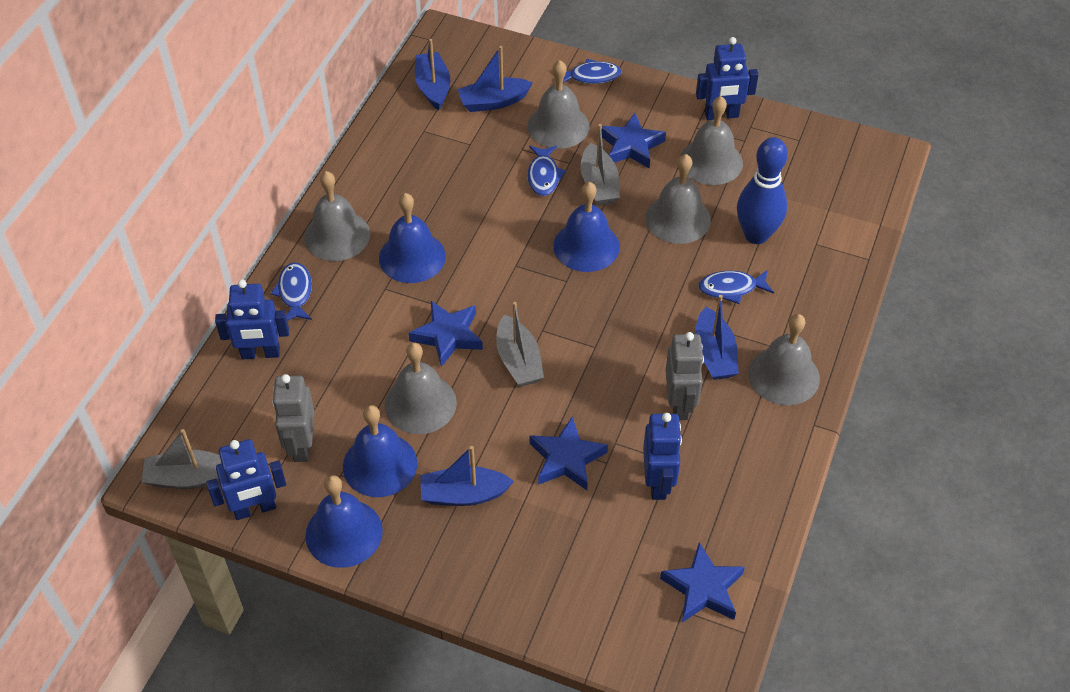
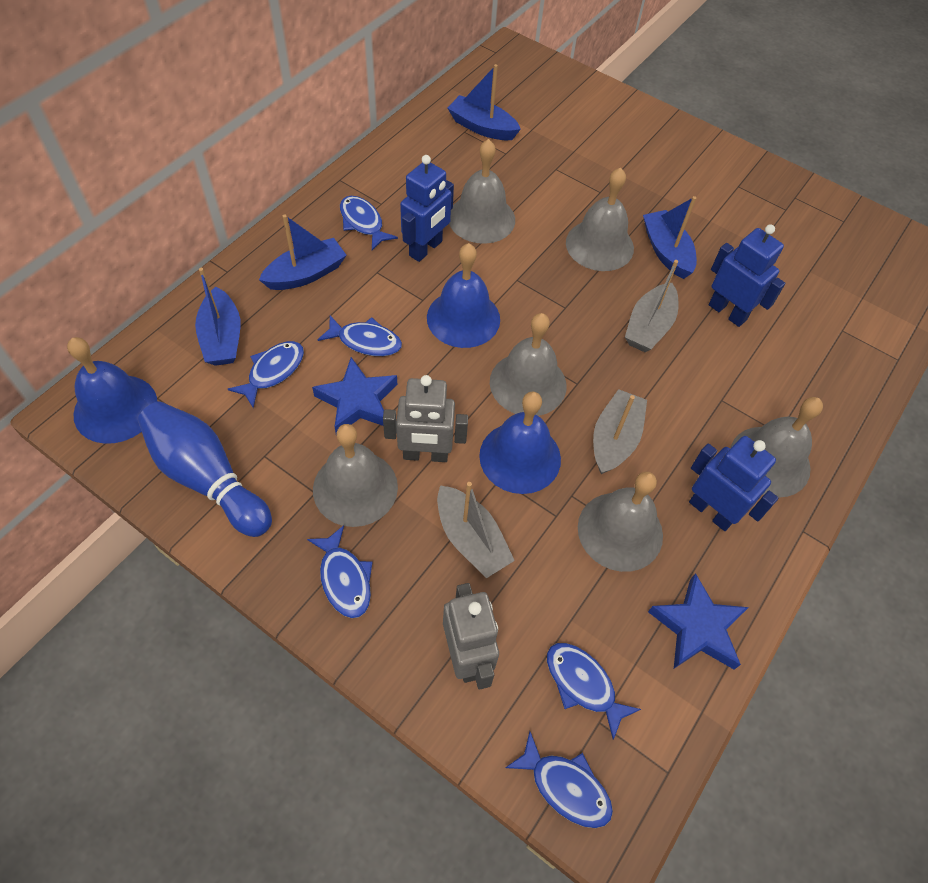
blue bell: [305,475,383,568] [343,405,417,497] [379,193,446,283] [553,182,620,272] = 4 -> [67,337,157,444] [427,243,500,348] [479,391,561,494] = 3
blue fish: [271,262,312,321] [527,146,566,196] [563,59,622,84] [699,270,774,304] = 4 -> [228,341,304,408] [307,525,372,618] [318,316,402,356] [340,196,398,250] [505,731,613,828] [547,643,641,740] = 6
blue robot: [206,439,286,520] [215,279,289,359] [643,413,682,500] [696,37,759,120] = 4 -> [400,155,454,262] [689,436,779,531] [709,224,785,327] = 3
blue star: [409,301,483,367] [530,417,608,490] [602,113,666,169] [660,542,745,623] = 4 -> [312,357,397,433] [648,573,749,670] = 2

